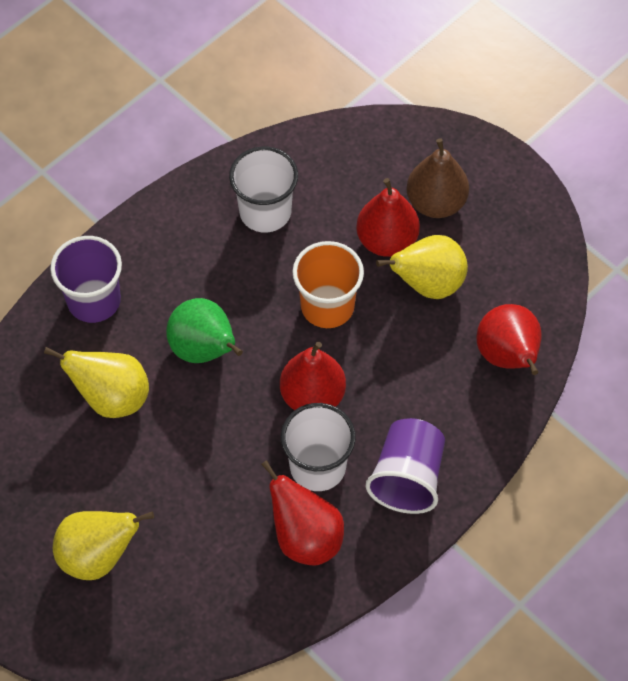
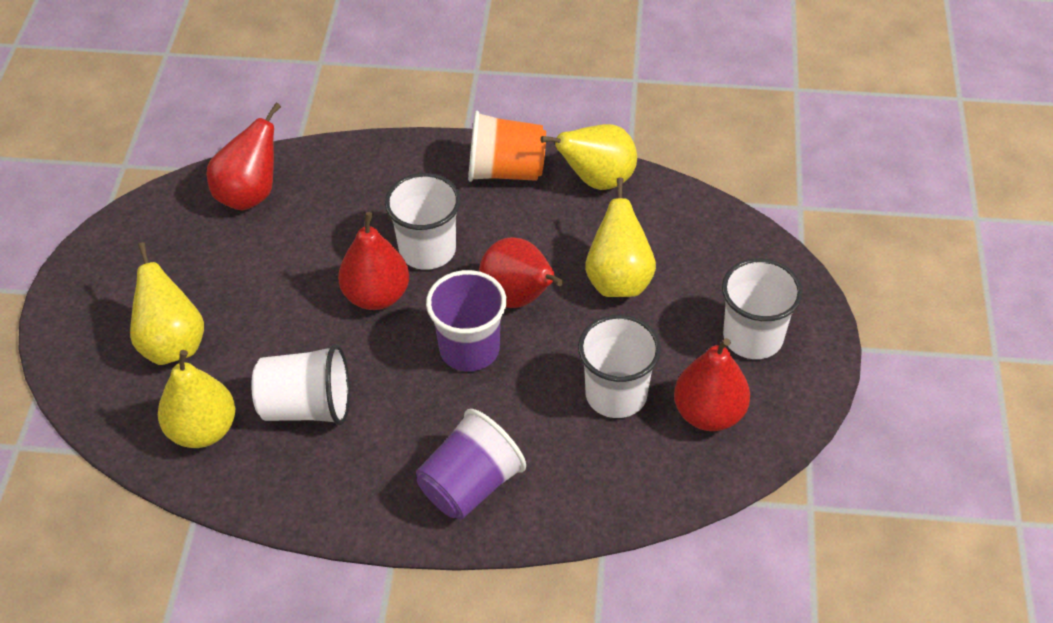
brown pear: [406,138,469,218] = 1 -> none = 0
green pear: [166,298,243,363] = 1 -> none = 0
white cup: [229,146,298,233] [281,403,356,491] = 2 -> [251,344,350,425] [385,173,461,270] [578,315,661,418] [722,258,803,359] = 4
yellow pear: [44,347,149,418] [53,511,154,580] [376,235,468,299] = 3 -> [130,242,204,365] [158,350,235,448] [541,124,637,190] [585,178,656,297] = 4

